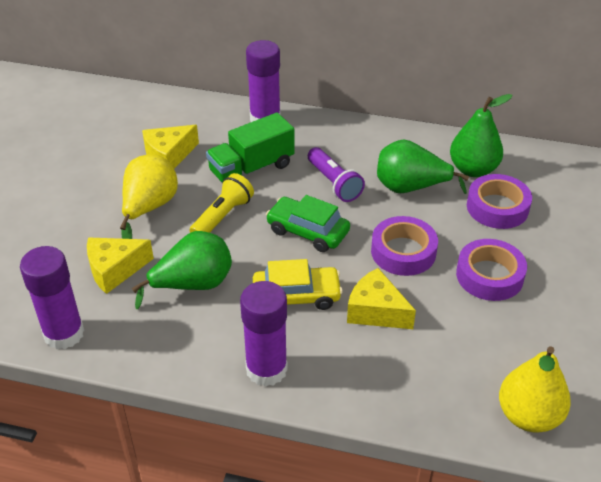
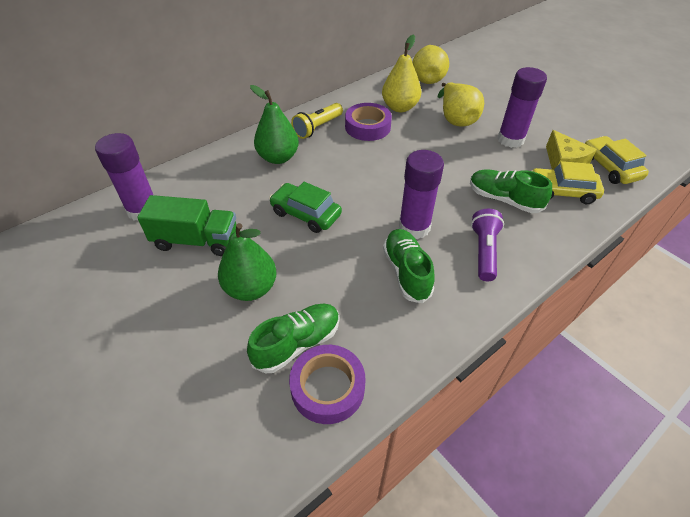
green pear: [132,231,232,309] [377,139,469,194] [450,94,513,177] = 3 -> [218,223,277,301] [250,85,299,164] = 2
green shoe: none = 0 -> [247,304,340,373] [383,229,435,303] [470,170,552,213] = 3
purple tape: [371,216,438,276] [456,239,527,301] [467,174,532,229] = 3 -> [289,345,366,424] [345,103,392,141] = 2
yellow car: [253,259,343,310] = 1 -> [531,161,604,204] [585,136,649,184] = 2
yellow cheese: [87,237,154,294] [142,125,199,169] [347,268,416,329] = 3 -> [546,130,597,170] = 1
yellow pear: [120,155,178,239] [499,346,571,433] = 2 -> [382,35,421,112] [412,45,449,84] [438,82,484,127] = 3

